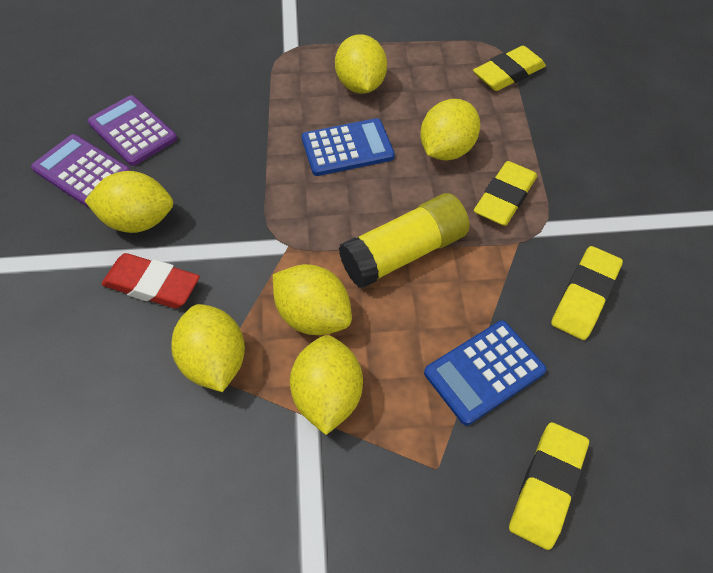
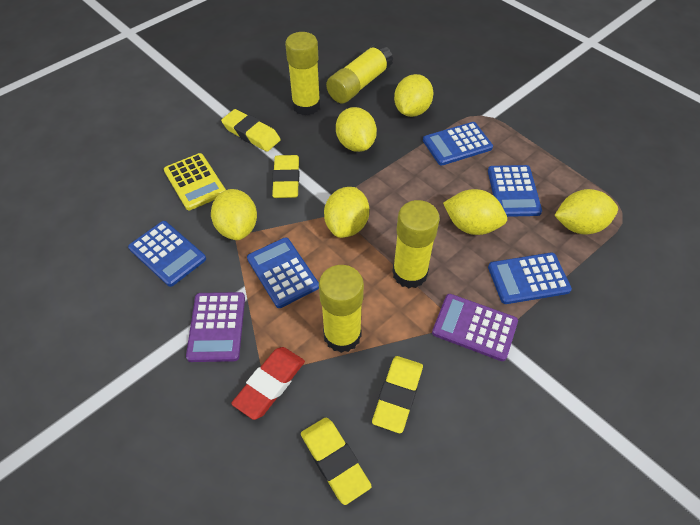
blue calculator: [302,118,395,176] [424,320,546,425] = 2 -> [128,221,206,287] [247,237,319,308] [423,122,493,165] [488,165,542,217] [488,253,572,304] = 5
yellow calculator: none = 0 -> [164,153,226,210] = 1
yellow glue stick: [339,193,469,288] = 1 -> [285,32,321,115] [319,265,364,353] [326,42,393,103] [392,200,440,288] = 4

